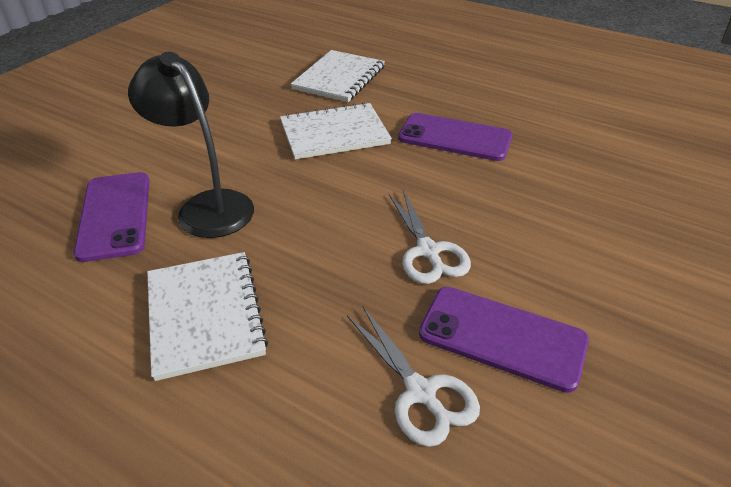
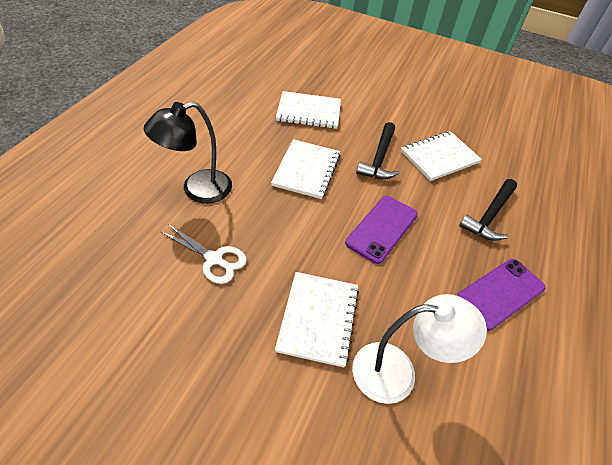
black hammer: none = 0 -> [356,122,400,179] [459,179,517,241] = 2
purple phone: [74,172,149,262] [398,113,512,161] [419,287,589,393] = 3 -> [345,196,418,264] [457,259,546,331] = 2
white lamp: none = 0 -> [352,294,487,404] = 1
white notebook: [147,252,268,381] [280,102,392,159] [291,50,385,102] = 3 -> [271,139,340,199] [275,272,359,368] [276,91,341,129] [401,131,482,181] = 4
white scissors: [347,307,480,447] [389,190,471,284] = 2 -> [160,224,247,284] = 1

